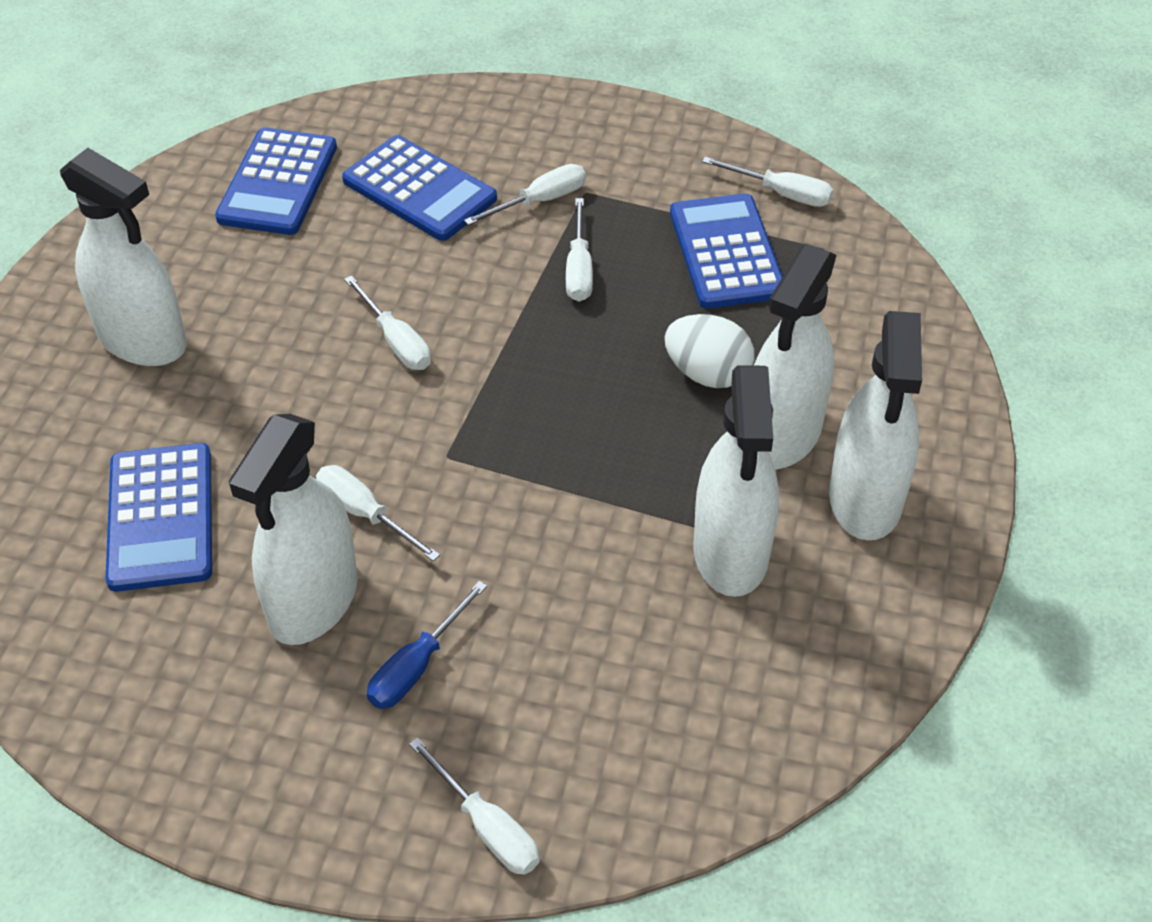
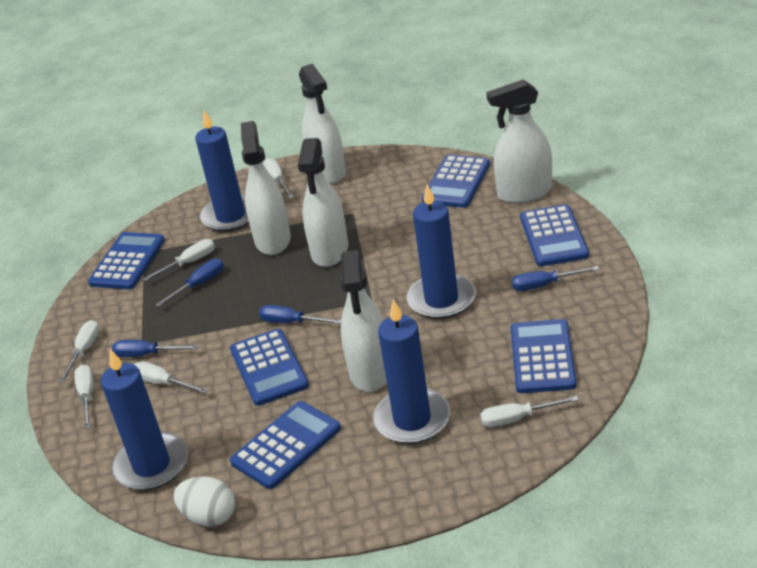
blue calculator: [106,443,212,592] [215,127,337,235] [342,135,497,241] [670,193,783,309] = 4 -> [88,232,165,289] [230,329,309,406] [230,401,341,489] [422,155,490,208] [511,319,577,393] [520,204,589,266] = 6
blue candle: none = 0 -> [101,349,188,491] [195,110,249,232] [373,299,450,444] [406,184,476,319] = 4
blue screwdriver: [367,581,487,709] = 1 -> [112,340,199,357] [155,259,224,307] [259,305,341,324] [512,266,599,291] = 4

